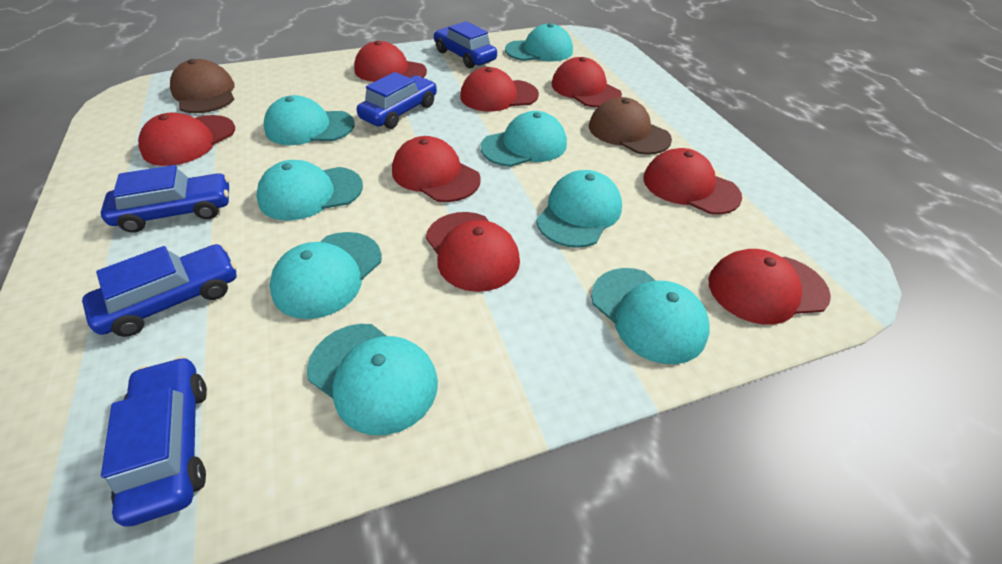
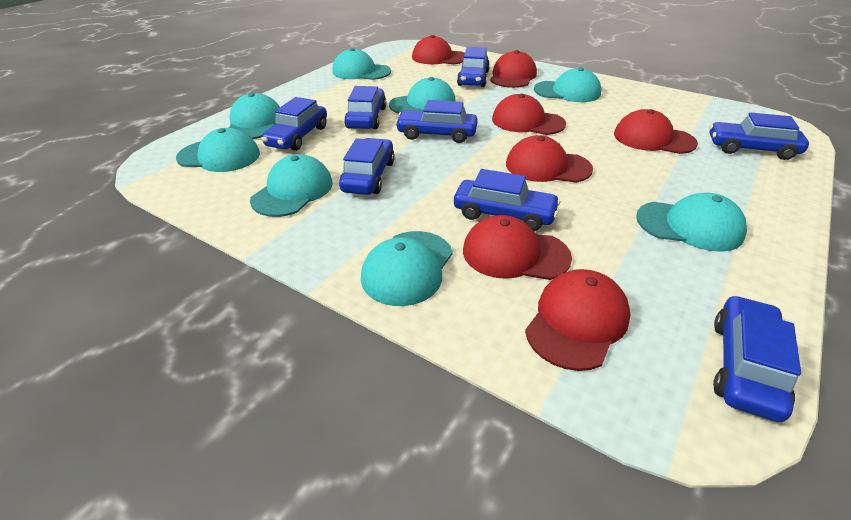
blue car: [82,244,237,337] [100,165,229,233] [101,356,207,527] [357,72,437,129] [433,21,497,68] = 5 -> [261,97,327,151] [339,138,395,195] [344,86,386,129] [395,100,478,143] [454,169,561,231] [457,47,490,87] [710,112,809,160] [713,295,801,422] = 8
brown cap: [170,59,235,113] [589,97,672,155] = 2 -> none = 0
red cap: [138,113,235,166] [354,41,427,82] [392,136,481,202] [426,212,520,292] [460,67,539,112] [552,57,622,108] [643,148,742,215] [708,249,831,325] = 8 -> [412,35,465,64] [463,215,572,280] [490,50,537,88] [492,94,566,135] [506,135,593,183] [525,269,631,371] [614,109,698,154] = 7

